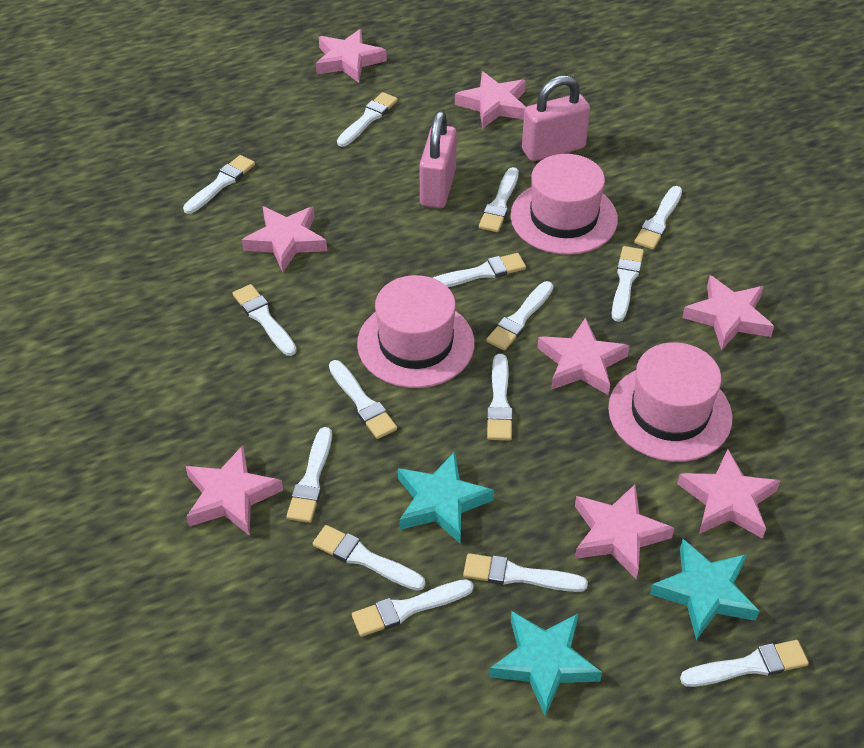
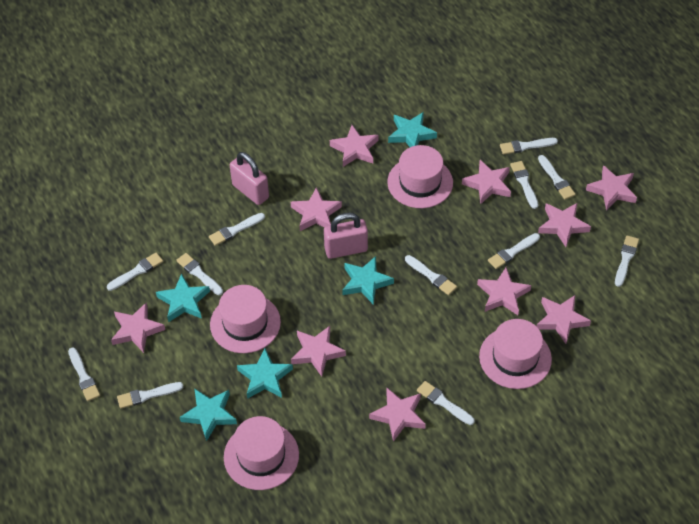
pink hat: [357,275,474,388] [510,154,618,255] [608,342,733,462] = 3 -> [210,285,281,353] [224,416,299,490] [387,145,453,208] [479,319,552,389] = 4
pink star: [185,445,283,536] [242,206,327,272] [316,29,387,83] [455,71,526,129] [537,317,630,395] [575,485,674,579] [677,449,780,539] [682,275,774,350] = 8 -> [111,302,165,353] [291,187,342,231] [291,326,346,377] [330,125,379,167] [369,387,426,442] [462,160,511,204] [477,268,531,315] [536,295,591,344] [538,203,591,247] [586,165,637,210] = 10
turquoise star: [398,452,494,543] [489,611,602,716] [650,539,759,640] = 3 -> [156,273,210,322] [180,388,237,441] [237,348,293,399] [342,256,394,304] [388,112,437,147] = 5
white brush: [183,155,255,214] [233,284,297,356] [286,427,332,523] [313,525,425,591] [329,360,397,439] [337,92,398,147] [352,579,474,637] [433,253,526,287] [463,553,588,592] [479,167,519,232] [486,281,553,351] [487,354,513,441] [612,246,644,322] [634,186,682,250] [680,640,809,687] = 15 -> [68,347,100,401] [107,253,163,291] [117,382,183,409] [176,253,223,295] [209,213,265,246] [405,255,457,295] [417,381,475,425] [488,233,540,269] [500,138,558,154] [510,161,538,209] [538,155,576,200] [615,235,639,287] = 12

